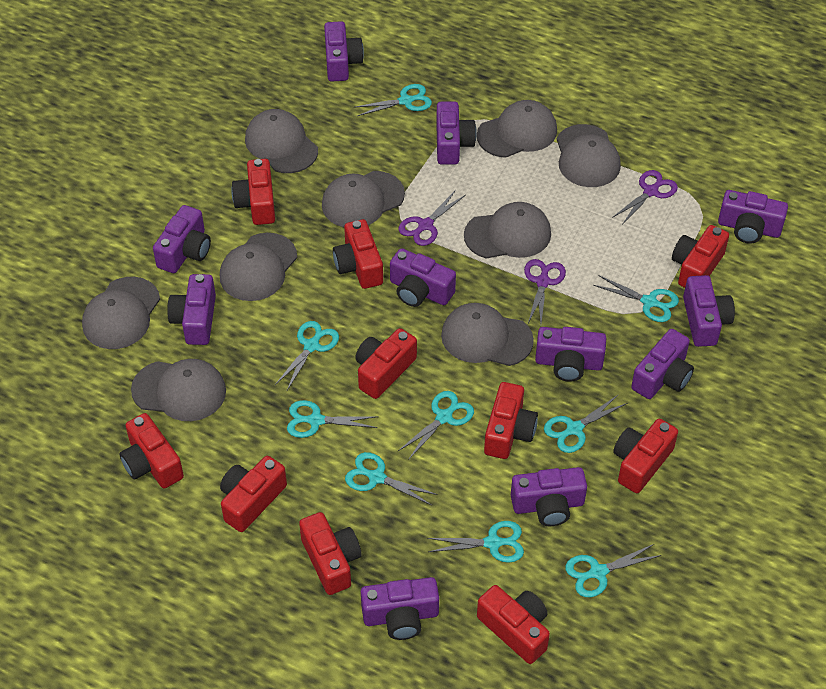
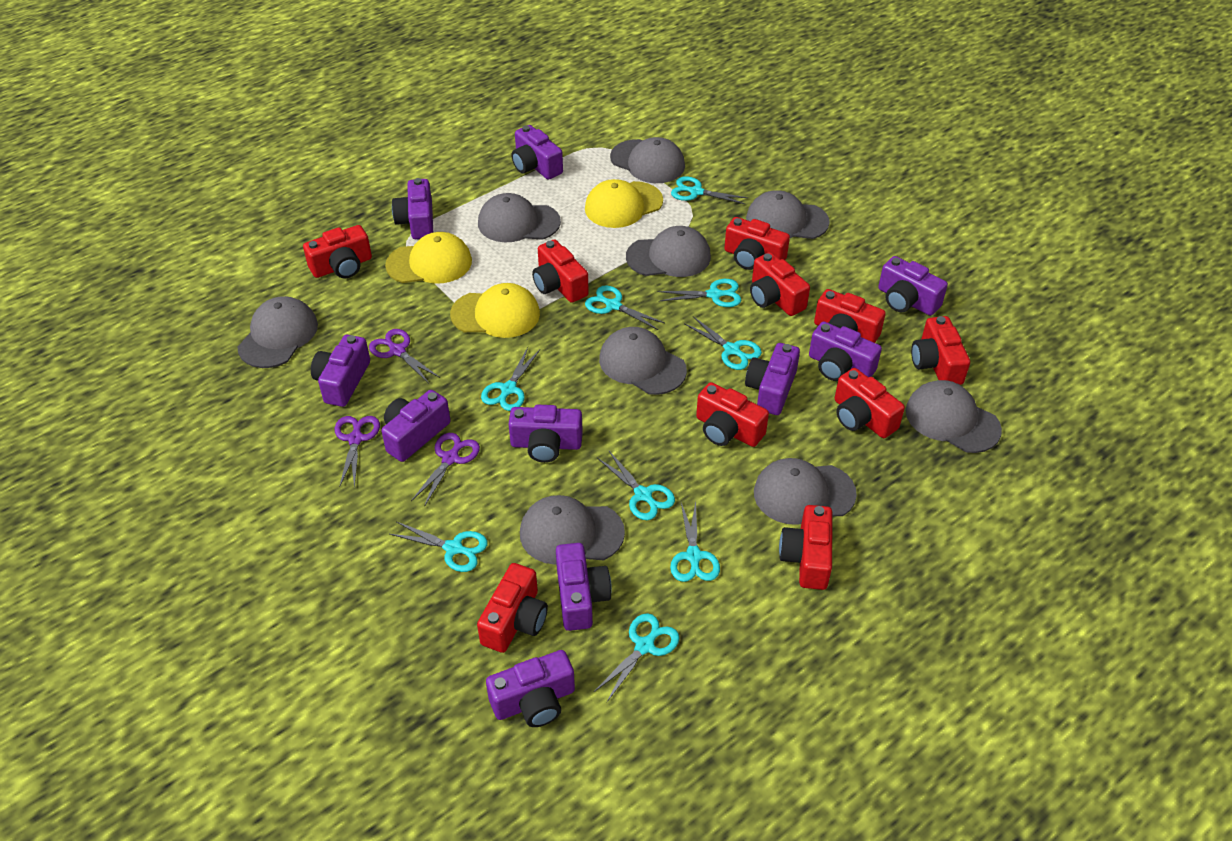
purple camera: [153,205,211,273] [167,274,216,345] [324,21,364,82] [361,577,439,640] [390,248,456,307] [436,102,477,165] [511,467,587,526] [535,327,606,382] [631,329,694,399] [683,275,735,347] [718,190,788,244] = 11 -> [311,335,370,407] [381,390,451,462] [392,178,433,239] [486,650,575,727] [509,405,583,463] [512,125,563,180] [556,543,612,631] [745,343,800,415] [809,322,882,381] [878,256,948,316] = 10
yellow cap: none = 0 -> [385,232,472,283] [450,283,540,338] [585,179,663,228] = 3

